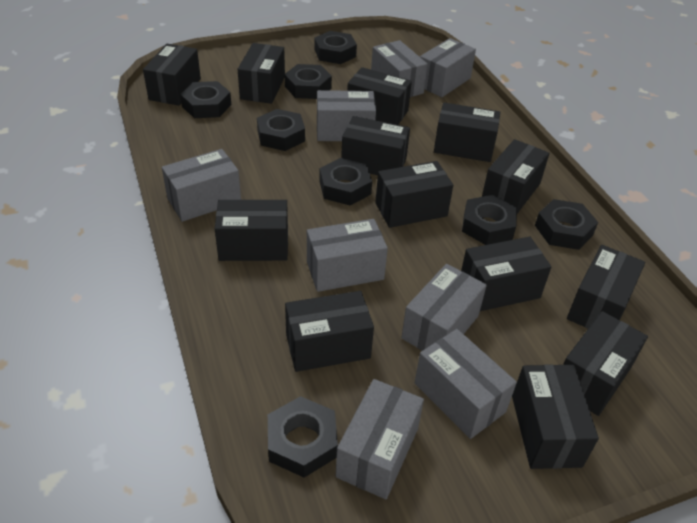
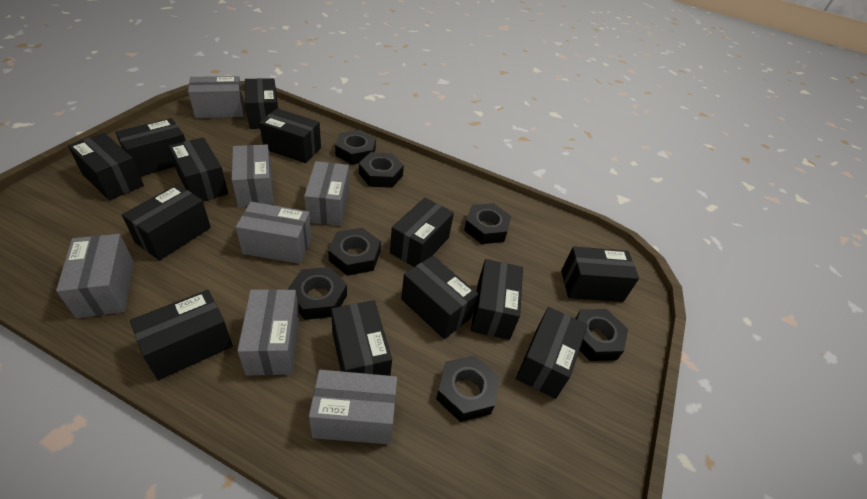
black nut: [180,81,231,118] [257,109,305,151] [268,396,338,478] [285,64,332,99] [314,31,357,64] [319,158,372,206] [462,195,517,245] [535,199,598,250] = 8 -> [287,267,347,320] [328,228,381,276] [335,130,376,165] [359,152,404,188] [436,355,499,422] [464,203,511,244] [575,309,628,361] = 7
grey box: [162,149,241,222] [307,219,388,292] [317,90,376,141] [336,379,424,499] [371,40,428,97] [401,264,487,351] [415,329,517,439] [420,38,476,97] = 8 -> [56,234,134,318] [188,76,244,118] [232,144,274,207] [236,202,312,264] [237,289,299,376] [304,161,349,226] [309,370,397,444] = 7

